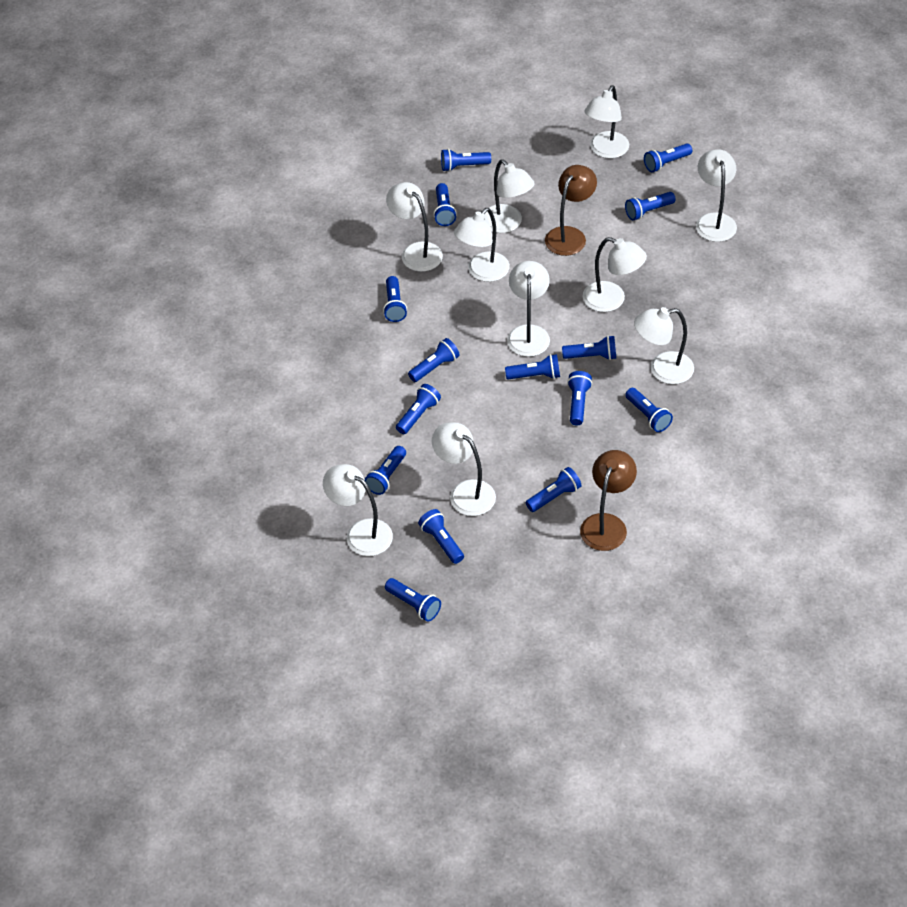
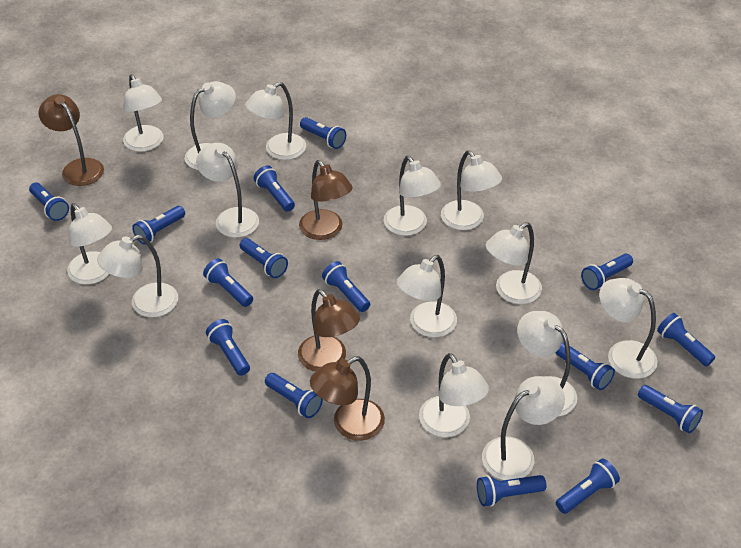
brown lamp: [545,165,597,256] [580,450,637,551] = 2 -> [39,94,104,186] [298,289,360,372] [299,160,353,240] [310,356,385,441] = 4
white lamp: [323,464,393,556] [386,182,443,272] [432,422,496,516] [454,208,510,282] [484,159,535,233] [507,261,550,357] [583,237,647,312] [585,85,629,158] [634,307,694,384] [696,149,737,242] = 10 -> [67,203,112,285] [97,235,178,317] [123,74,163,152] [185,81,236,170] [196,143,259,238] [245,82,306,160] [384,156,441,236] [397,255,457,337] [419,353,489,437] [441,151,502,230] [482,376,565,480] [485,222,542,304] [517,311,577,417] [599,278,657,379] = 14

